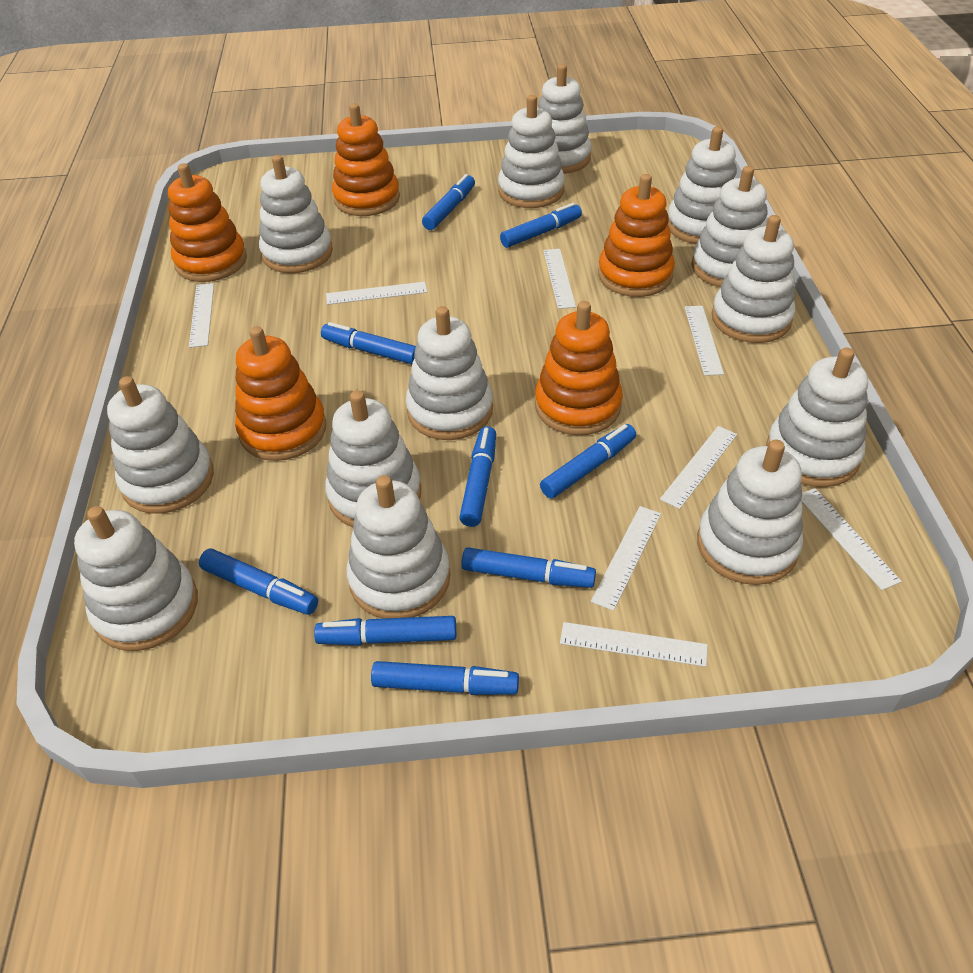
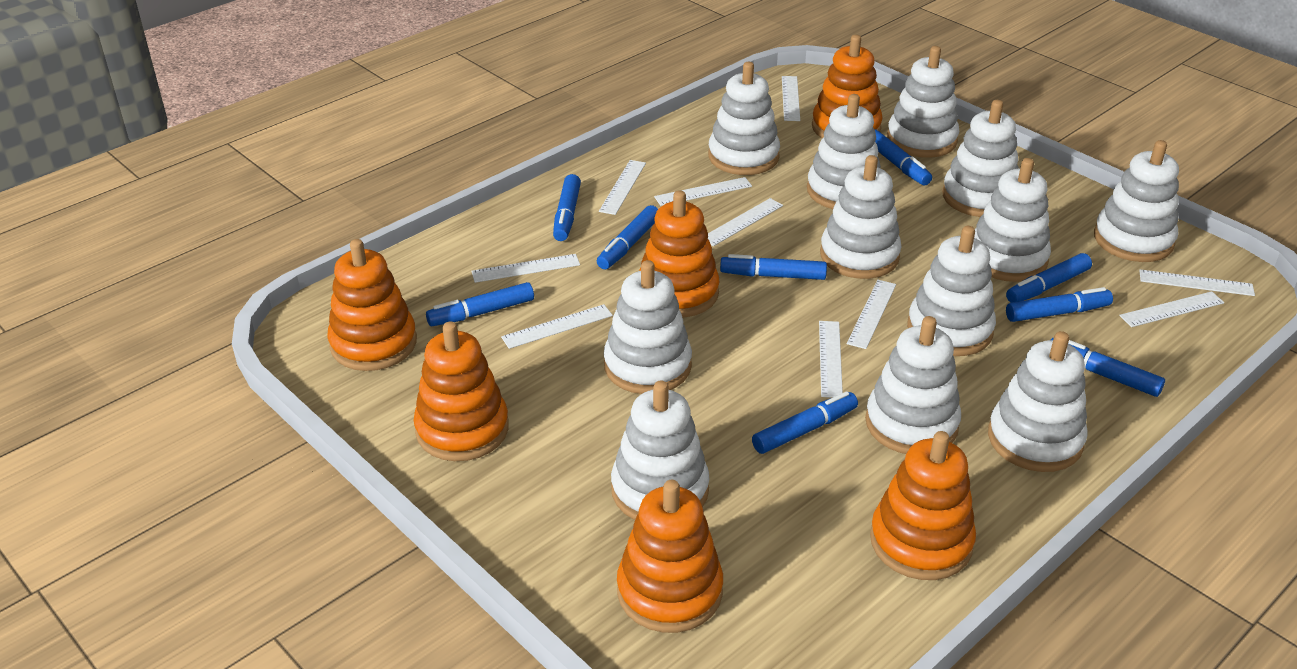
orange stacking toy: [168,163,247,282] [235,326,326,461] [332,103,400,216] [535,301,623,435] [598,174,675,297] = 5 -> [327,239,417,371] [414,322,509,461] [617,480,723,633] [639,190,719,317] [812,35,883,138] [870,431,976,580] = 6
white ruler: [189,283,214,348] [326,282,427,305] [543,249,576,309] [560,622,708,667] [591,506,661,611] [660,426,737,509] [684,306,724,376] [801,488,902,590] = 8 -> [471,254,580,283] [501,304,613,349] [599,160,646,215] [654,177,752,206] [708,198,783,246] [782,76,800,121] [819,321,843,398] [847,280,896,349] [1119,291,1224,327] [1139,270,1255,296] = 10
white stacking toy: [74,506,198,651] [107,376,214,514] [259,155,333,273] [325,390,421,527] [346,475,450,619] [406,306,493,440] [498,95,565,208] [538,64,592,174] [668,127,737,244] [691,166,768,288] [697,440,803,585] [712,215,795,343] [766,348,868,487] = 13 -> [604,260,692,394] [611,381,710,520] [708,62,780,175] [807,94,881,209] [820,155,901,279] [865,316,961,454] [887,46,960,158] [907,226,996,356] [942,100,1019,217] [974,158,1051,282] [988,331,1088,472] [1094,140,1179,262] = 12

